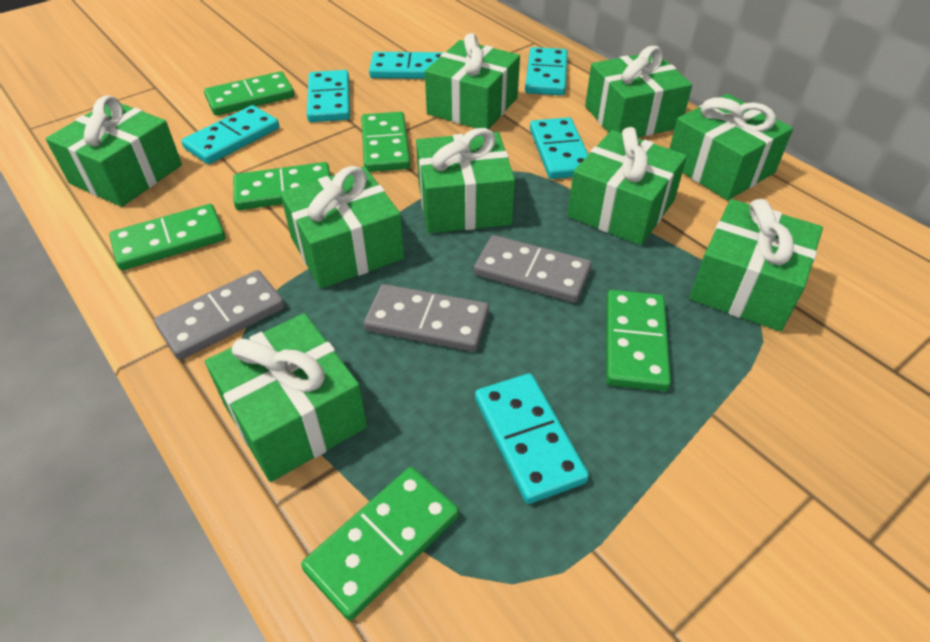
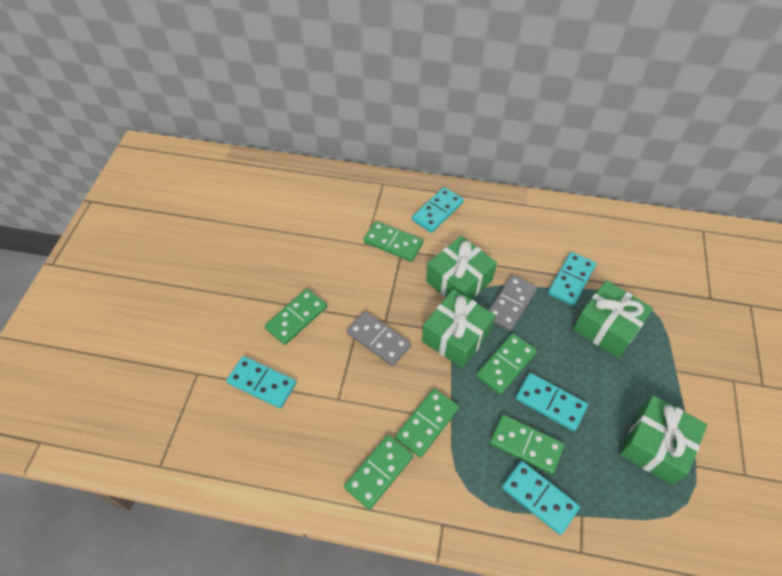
green gift: [46,95,182,207] [205,313,367,482] [280,166,404,289] [416,128,515,233] [425,33,520,130] [567,127,687,246] [585,46,692,138] [669,94,793,200] [689,199,823,332] = 9 -> [422,289,495,368] [426,236,497,300] [573,280,653,358] [620,396,707,485] = 4
grey domino: [154,270,285,360] [364,284,489,352] [474,235,592,303] = 3 -> [346,311,411,366] [489,275,537,331] = 2
turquoise domino: [181,105,279,164] [307,70,350,122] [369,52,444,79] [475,373,589,504] [525,47,568,96] [530,117,589,179] = 6 -> [226,356,296,408] [412,187,464,233] [502,461,580,535] [516,373,588,431] [548,252,596,306] = 5

